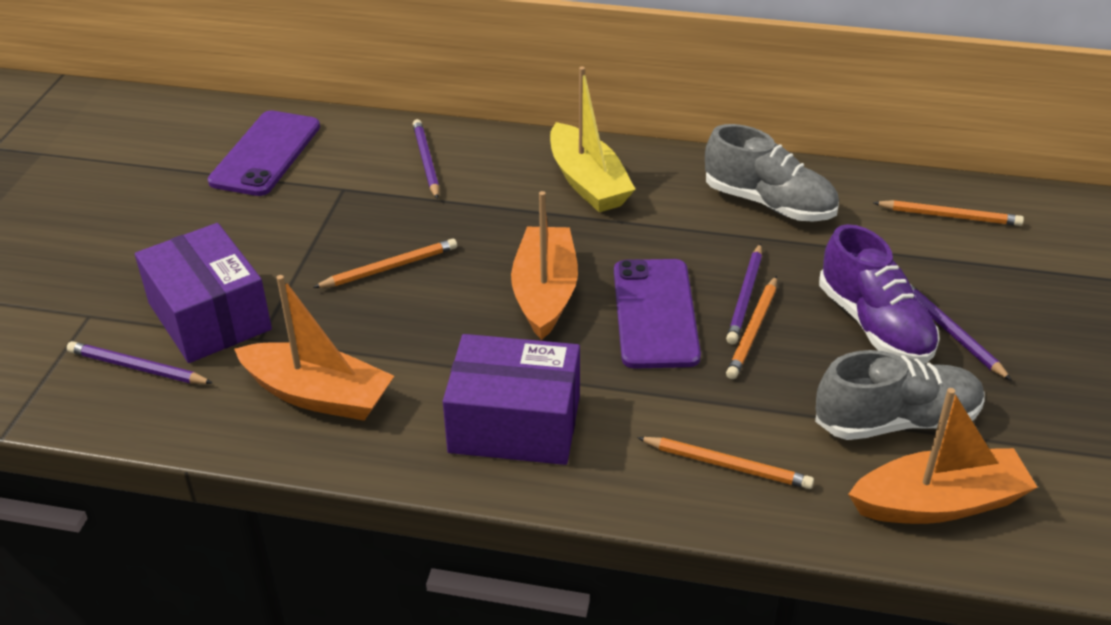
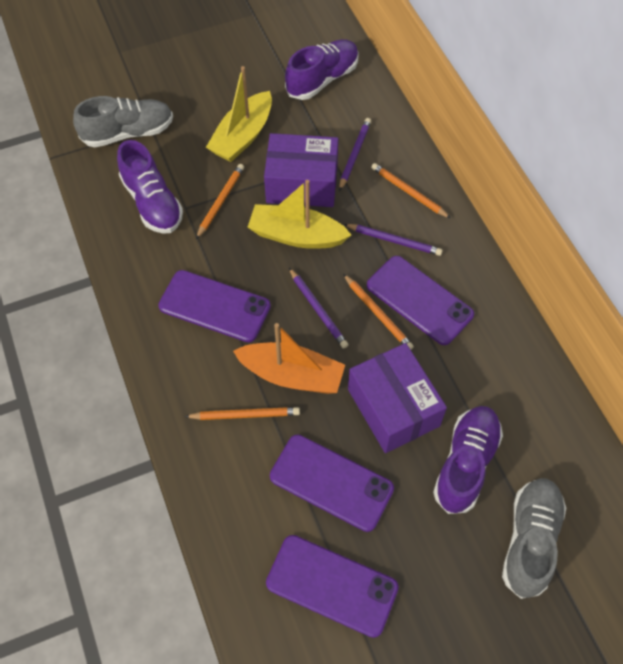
orange boat: [234,275,394,421] [511,191,578,340] [848,388,1037,524] = 3 -> [233,323,345,394] = 1
purple pencil: [67,341,213,384] [413,119,439,199] [726,243,762,344] [910,284,1012,381] = 4 -> [289,268,349,349] [339,118,371,191] [344,224,443,256] = 3
purple phone: [208,111,320,196] [614,259,701,368] = 2 -> [158,270,271,342] [266,535,399,638] [270,434,394,532] [367,256,474,345] = 4
purple shoe: [819,224,940,363] = 1 -> [117,140,183,234] [285,39,359,100] [433,406,503,514] = 3
yellow boat: [550,67,635,212] = 1 -> [206,66,272,162] [248,180,351,249] = 2

